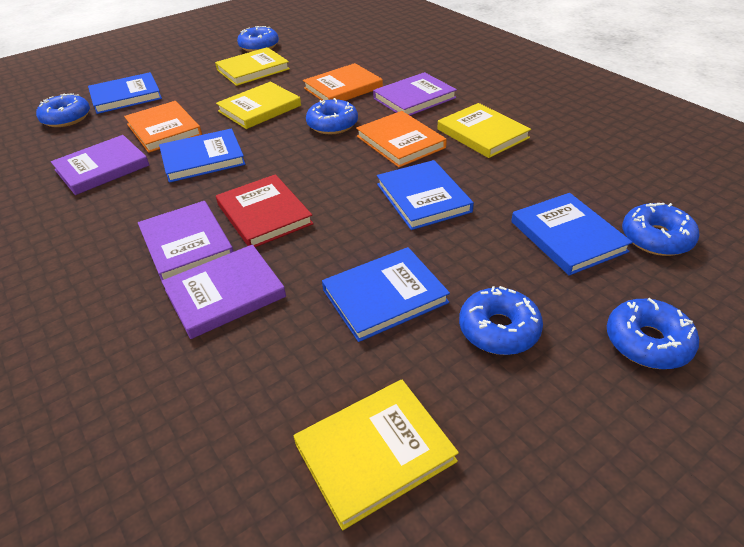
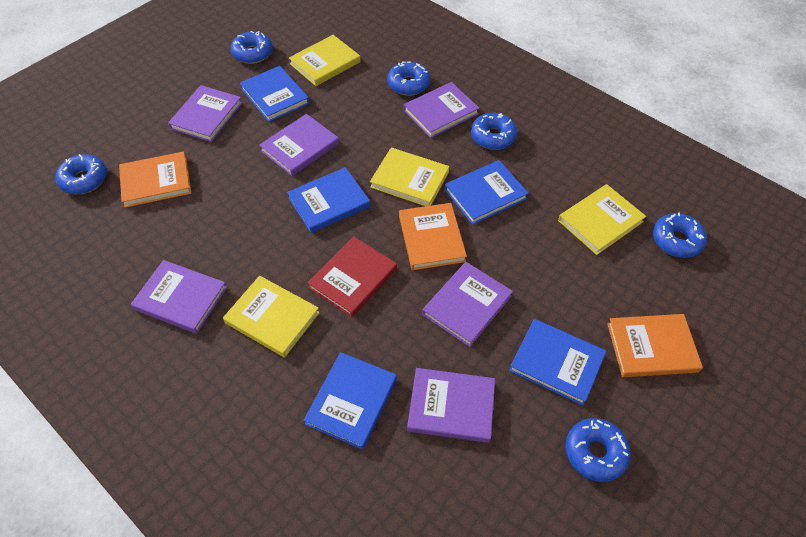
purple book: [51,135,149,195] [138,201,234,281] [162,244,286,339] [373,72,457,116] = 4 -> [131,260,227,334] [168,85,242,142] [259,114,339,176] [404,82,479,138] [407,368,495,443] [422,262,513,347] = 6

